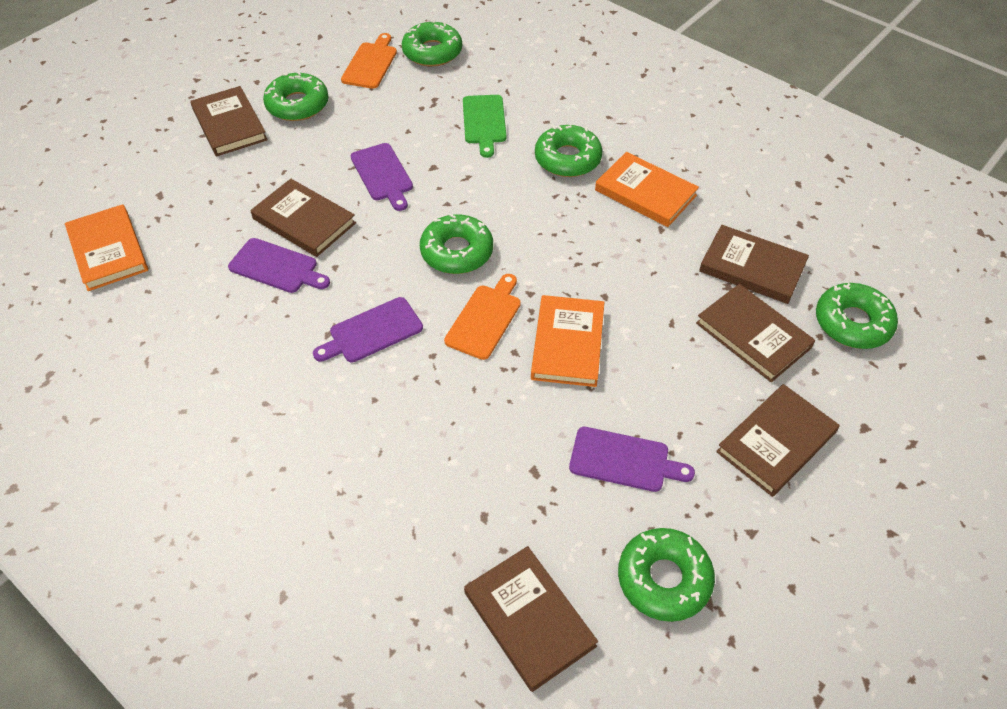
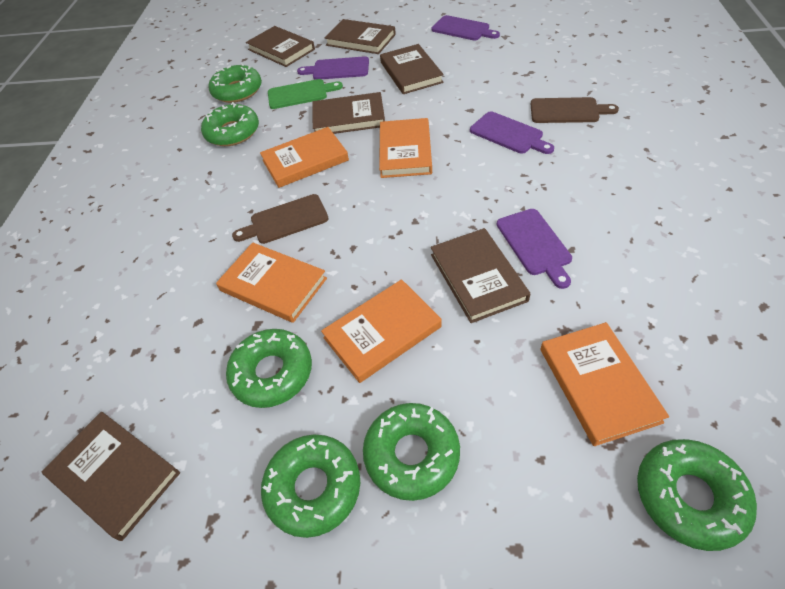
brown cutting board: none = 0 -> [232,194,329,244] [531,97,619,123] = 2
orange book: [65,204,148,291] [531,295,604,387] [595,152,699,227] = 3 -> [216,242,327,323] [260,127,349,188] [321,279,442,383] [379,118,432,178] [540,322,669,446] = 5
orange cutting board: [341,33,397,89] [444,274,521,360] = 2 -> none = 0

